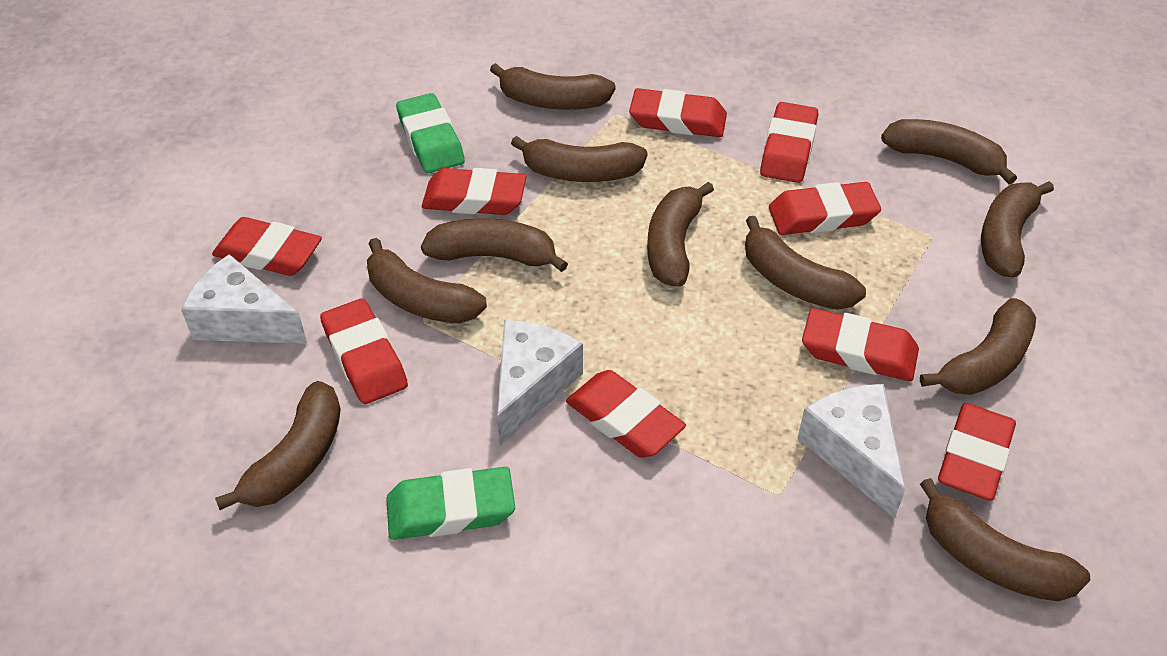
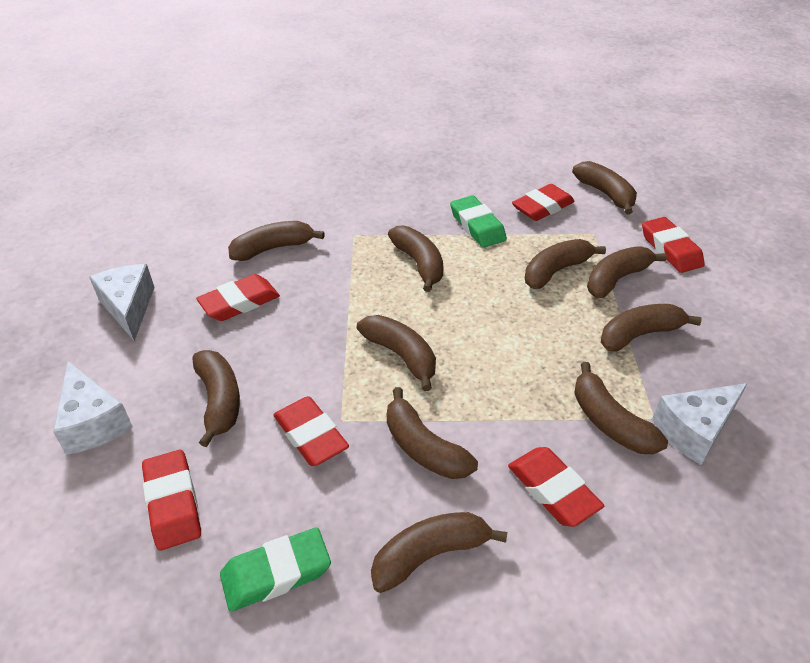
red eraser: [212,217,322,276] [320,298,408,404] [422,168,527,215] [566,370,686,458] [629,88,727,137] [760,102,818,183] [769,182,881,235] [802,308,919,381] [938,403,1016,501] = 9 -> [142,450,201,550] [196,274,280,321] [273,396,349,466] [508,447,604,527] [512,184,575,221] [642,217,705,273] = 6

